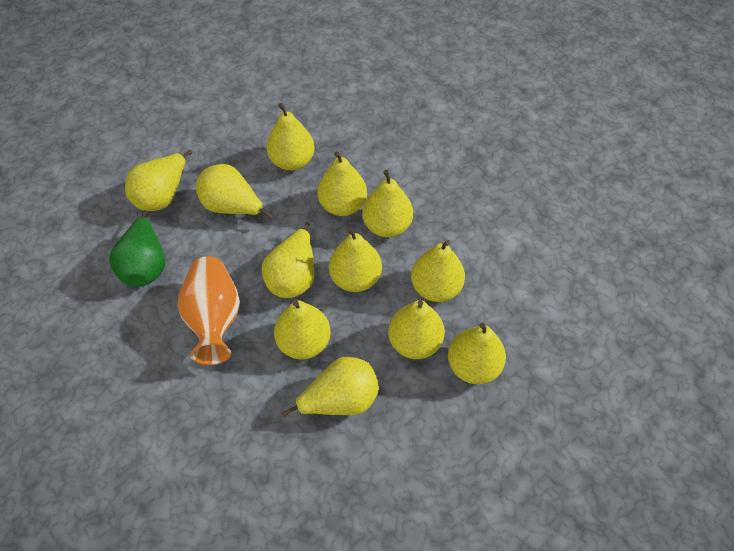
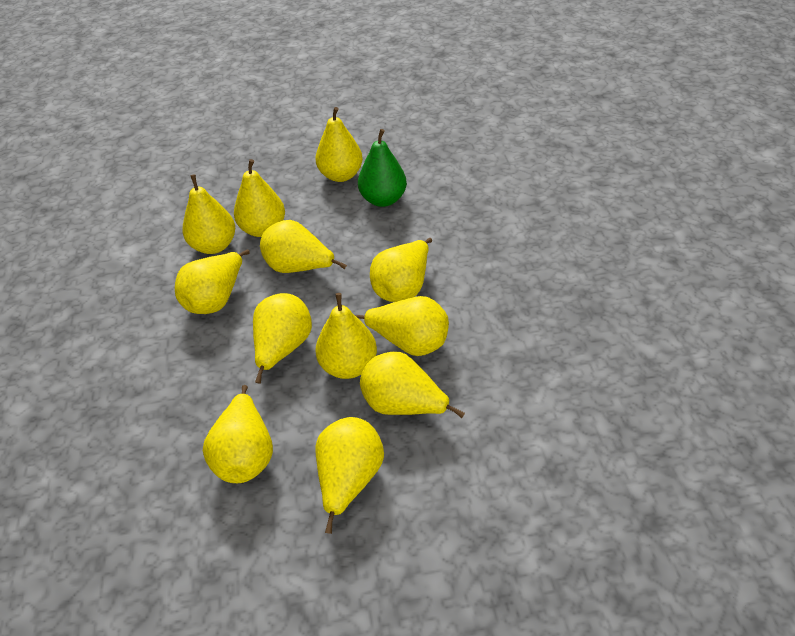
orange vase: [178,256,240,365] = 1 -> none = 0

